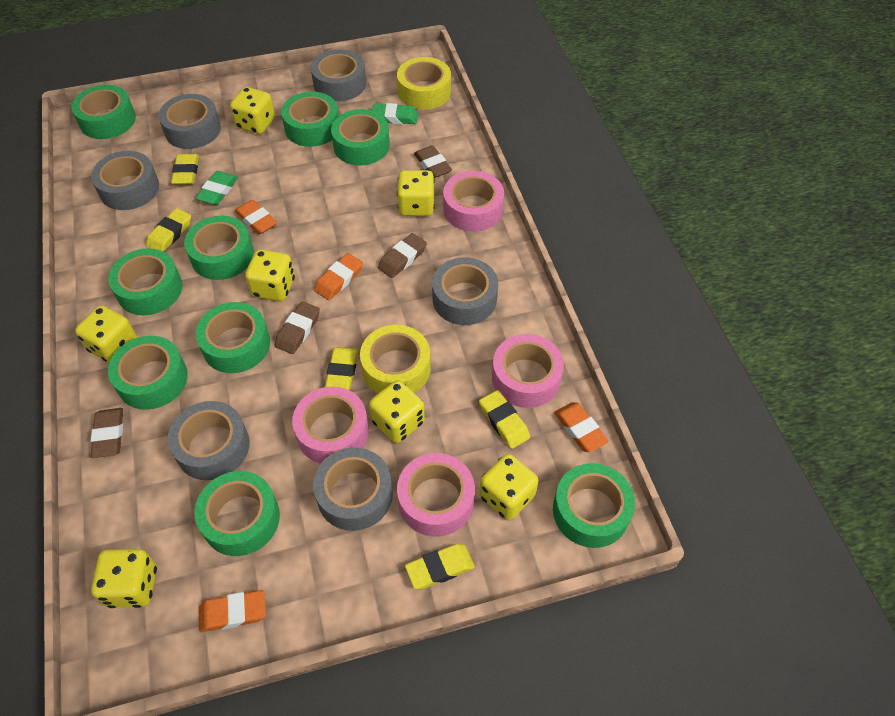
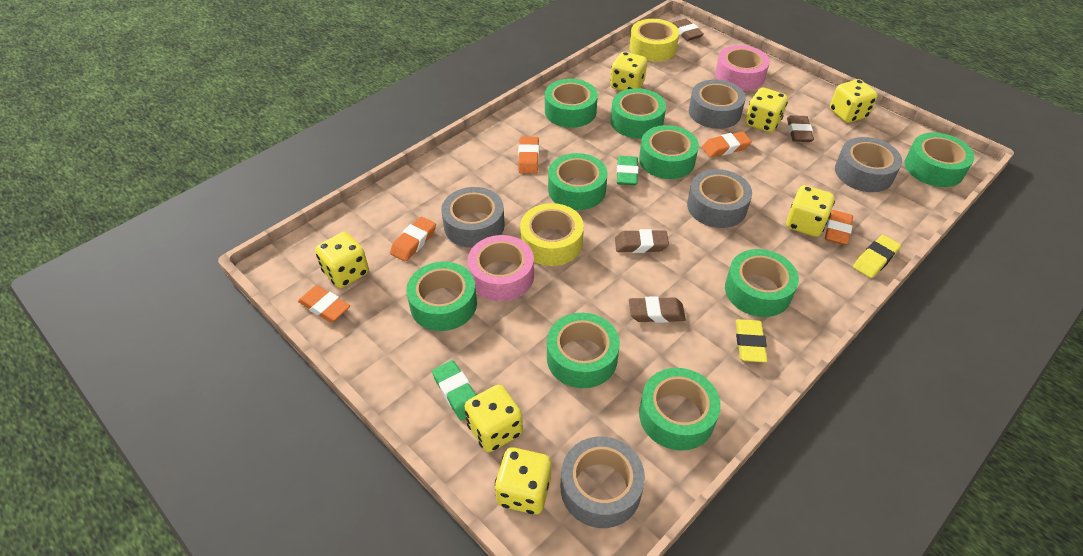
grey tape: [91,151,159,210] [158,94,221,149] [168,401,249,480] [311,49,366,101] [313,447,393,531] [432,257,498,325] = 6 -> [441,187,505,248] [561,436,645,528] [687,169,752,228] [689,80,746,129] [835,137,902,192] = 5
orange eraser: [199,590,266,632] [235,200,277,234] [314,253,363,300] [554,402,608,452] = 4 -> [298,285,350,322] [390,217,436,261] [518,137,539,173] [702,131,752,157] [825,210,853,245] = 5
pink tape: [292,387,369,464] [397,453,475,537] [443,171,504,232] [492,334,564,408] = 4 -> [468,235,534,301] [715,45,770,91] = 2
yellow eraser: [146,208,191,252] [171,154,199,185] [325,347,358,390] [405,544,475,589] [479,390,530,449] = 5 -> [736,319,768,363] [853,235,901,278] = 2

